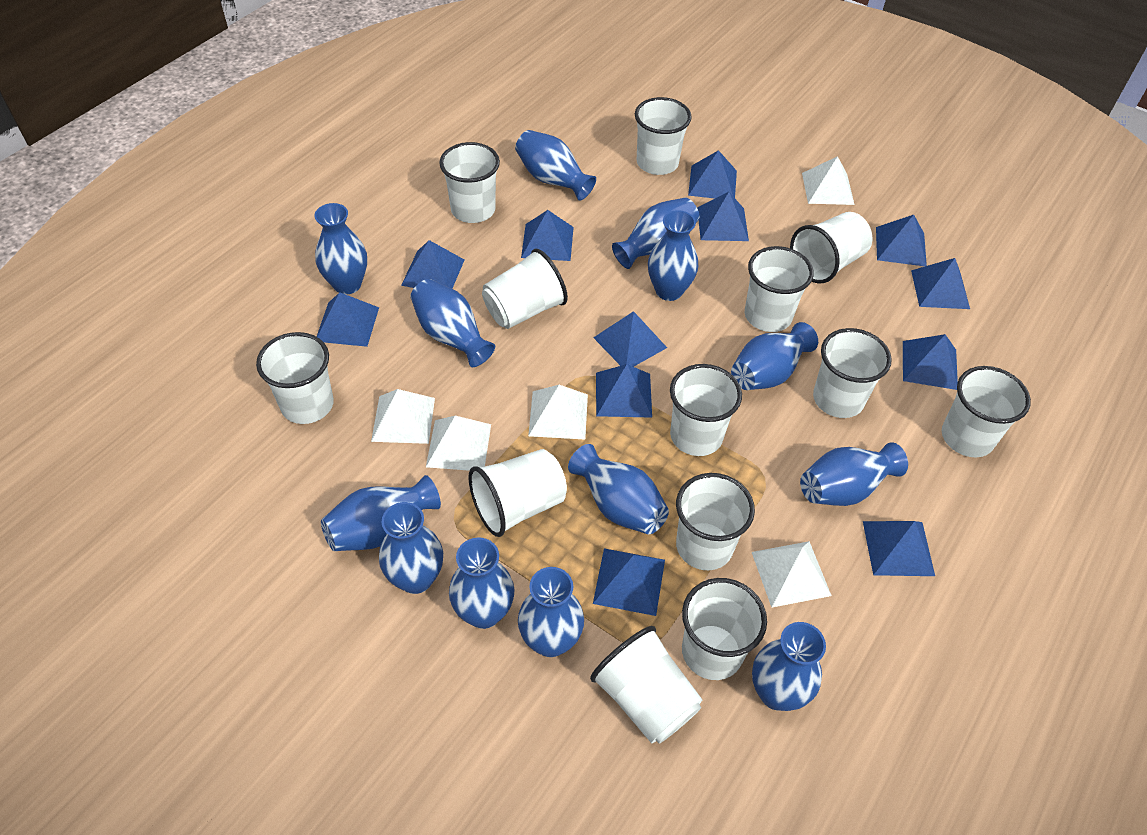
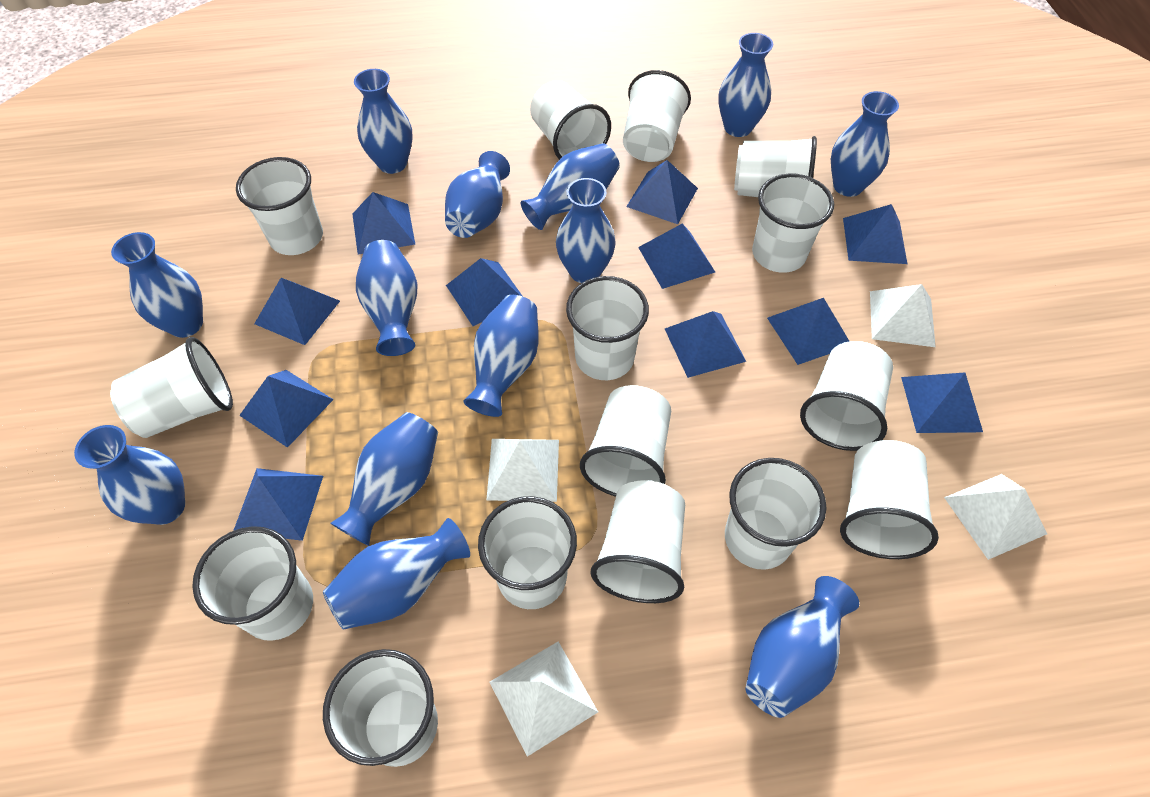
blue pyramid: [316,292,379,347] [401,240,464,289] [521,210,574,261] [593,311,667,367] [593,548,665,616] [596,364,652,418] [688,150,737,199] [697,192,749,241] [863,521,935,576] [876,215,927,266] [903,334,958,390] [911,258,970,309] = 12 -> [233,468,323,541] [239,370,334,448] [254,278,340,345] [352,192,415,255] [446,258,522,326] [626,160,698,224] [638,224,715,289] [665,311,746,378] [767,298,849,365] [843,204,907,264] [901,373,983,433] = 11
white cup: [256,332,334,424] [439,142,500,223] [468,449,567,537] [482,249,568,329] [590,626,703,744] [635,97,692,175] [670,364,742,456] [676,473,755,570] [682,578,767,680] [745,246,814,332] [790,212,872,283] [813,328,892,418] [942,366,1031,457] = 13 -> [110,337,233,438] [192,526,313,641] [236,157,323,255] [323,649,438,767] [478,496,577,609] [530,80,611,160] [566,276,649,380] [580,385,671,497] [591,480,685,603] [623,70,691,162] [725,458,827,570] [734,136,817,197] [752,173,834,273] [800,341,893,451] [840,440,939,559] = 15
white pyramid: [371,389,435,444] [426,416,491,471] [528,385,588,440] [752,541,831,607] [802,156,855,205] = 5 -> [487,439,559,502] [489,642,598,757] [870,284,936,347] [944,474,1047,560] = 4

